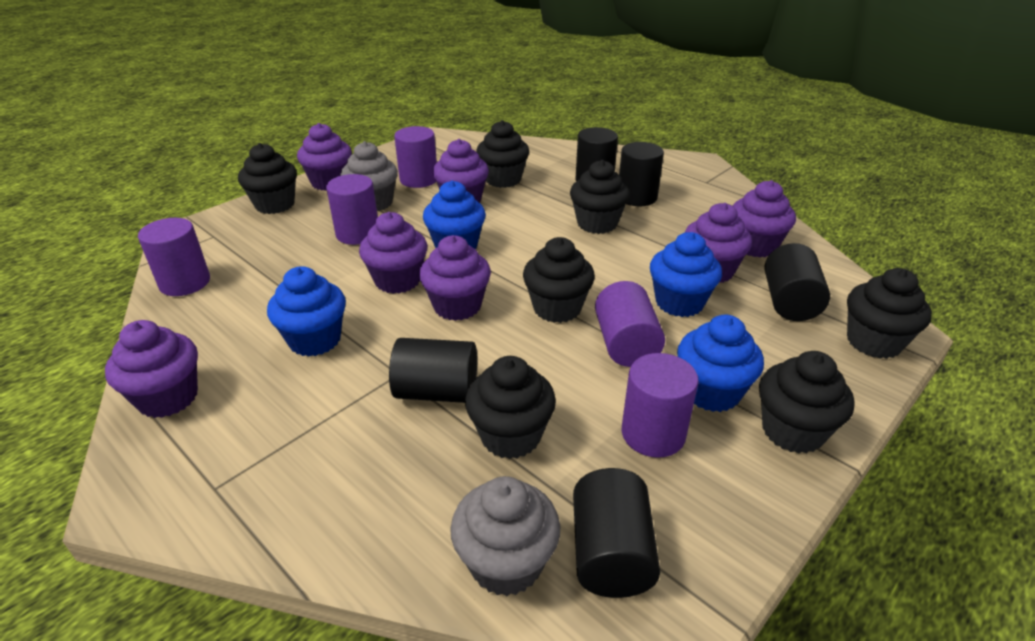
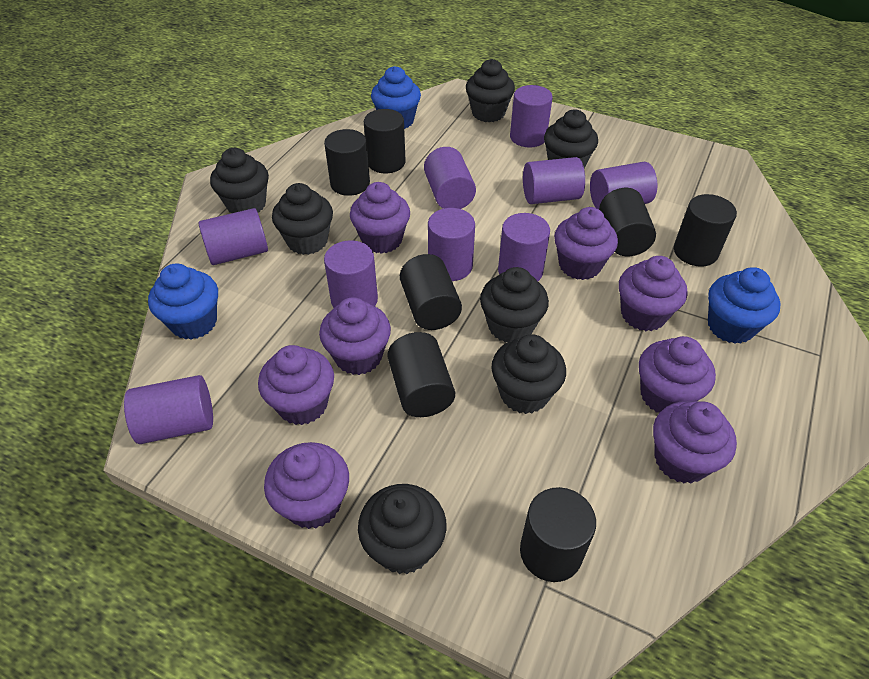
black cylinder: [389,338,477,403] [573,468,660,598] [575,127,618,181] [619,142,664,207] [765,243,830,321] = 5 -> [324,129,370,196] [364,109,405,173] [387,332,455,417] [400,254,462,330] [520,487,596,582] [599,188,656,257] [674,194,737,267] = 7
blue cupcake: [267,266,346,357] [423,181,486,249] [650,232,722,317] [677,315,764,412] = 4 -> [148,264,218,340] [371,66,421,129] [708,267,780,344] = 3
grey cupcake: [341,141,398,211] [450,476,560,596] = 2 -> none = 0
purple cupcake: [105,320,198,418] [297,123,352,191] [359,212,428,294] [419,235,491,321] [433,139,489,203] [684,203,752,283] [733,180,796,257] = 7 -> [258,345,334,425] [264,442,349,529] [319,297,391,375] [350,182,410,254] [554,207,618,280] [619,256,688,331] [639,336,716,413] [653,401,737,483] = 8
purple cylinder: [138,218,210,296] [326,174,378,245] [394,126,437,188] [595,281,665,367] [622,353,699,458] = 5 -> [124,375,213,444] [198,208,268,265] [324,240,378,308] [424,147,476,209] [428,208,475,281] [498,213,550,281] [510,85,553,147] [523,157,585,204] [590,161,657,209] = 9

